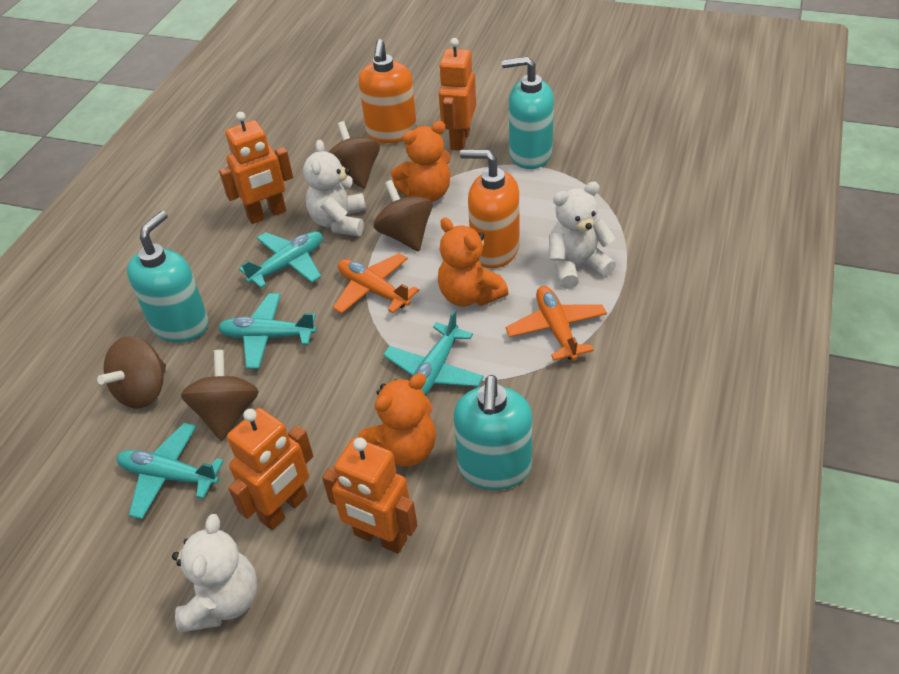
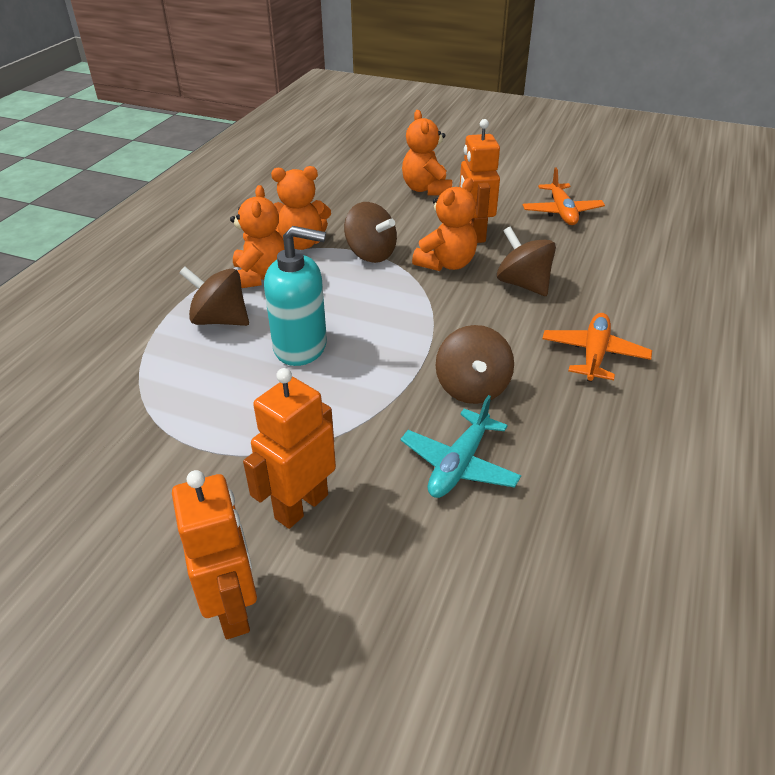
orange robot: [219,112,293,224] [227,408,313,530] [322,437,417,554] [439,38,476,151] = 4 -> [172,470,257,639] [243,368,336,529] [460,119,500,243] = 3
orange soap dispenser: [359,39,417,143] [460,149,519,269] = 2 -> none = 0
orange teddy bear: [358,373,436,467] [391,121,451,202] [438,218,509,306] = 3 -> [230,185,285,288] [271,166,331,250] [402,110,452,195] [412,178,477,271] = 4
turquoise plane: [117,423,224,519] [218,293,317,369] [239,231,323,288] [383,310,484,395] = 4 -> [400,395,521,498] = 1
turquoise soap dispenser: [127,211,209,342] [453,375,532,490] [502,56,554,169] = 3 -> [264,226,327,366] = 1
white teddy bear: [172,514,258,633] [303,140,366,236] [549,182,616,289] = 3 -> none = 0

